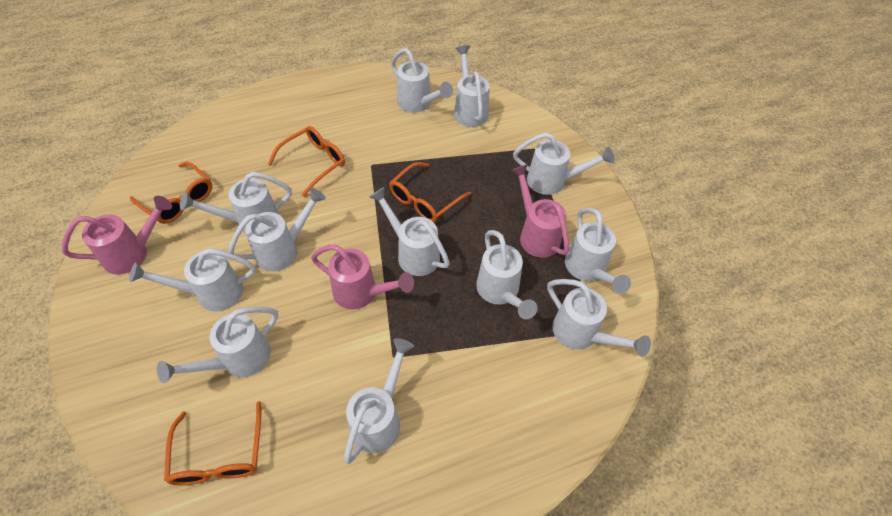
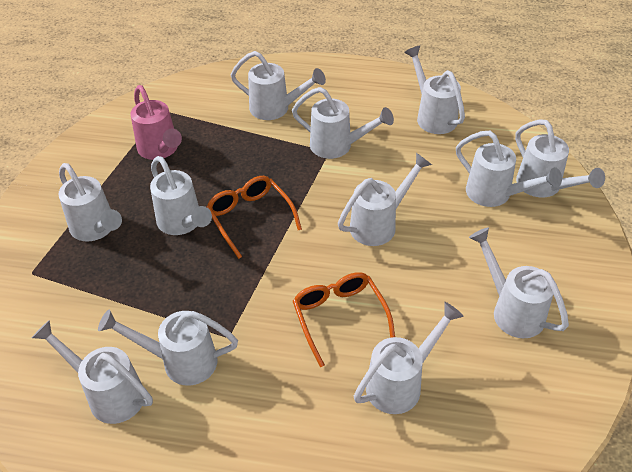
orange glasses: [130,162,212,224] [164,401,261,485] [268,126,345,197] [389,162,471,222] = 4 -> [207,176,302,259] [293,272,395,367] = 2
pink watering can: [62,196,172,275] [311,245,414,310] [511,164,569,258] = 3 -> [131,85,182,160] = 1

